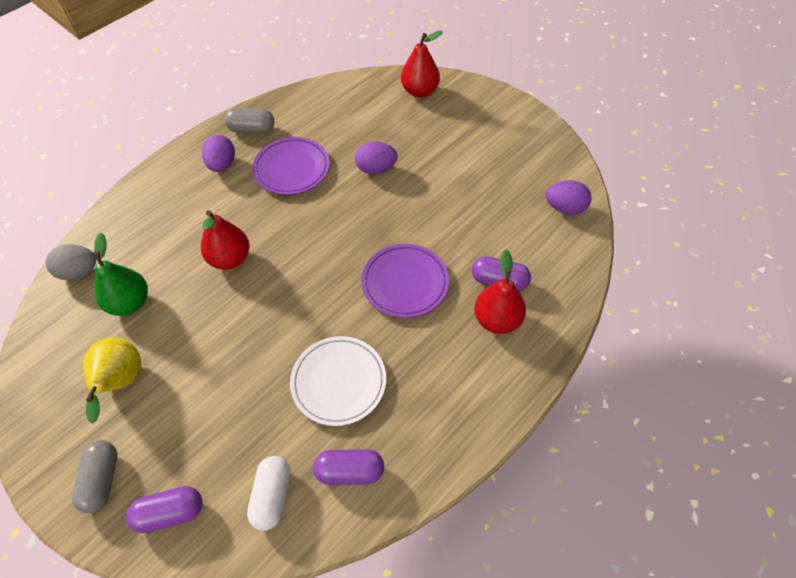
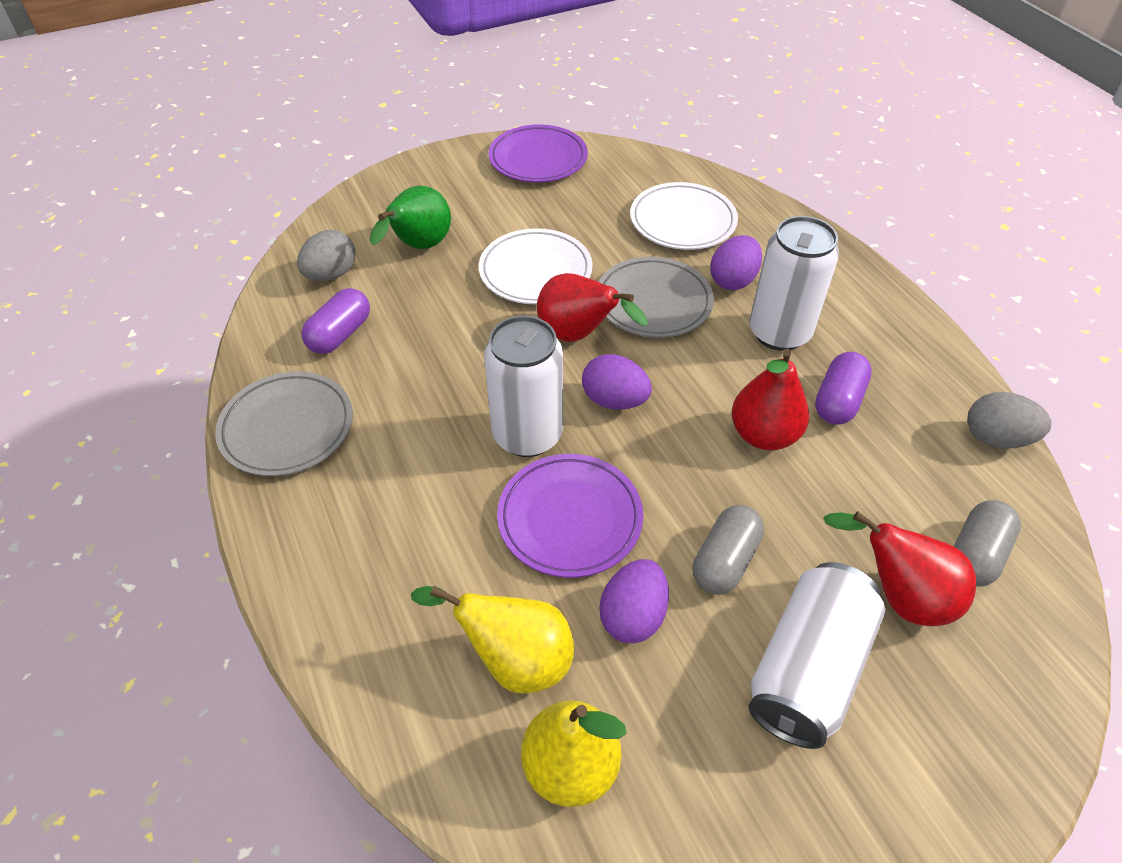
grey egg: [46,244,96,280] = 1 -> [297,230,355,281] [967,392,1051,449] = 2
grey plate: none = 0 -> [215,371,353,476] [599,257,714,338] = 2
purple capsule: [126,486,203,533] [313,449,384,485] [472,256,531,291] = 3 -> [301,288,370,354] [815,352,872,425] = 2
white can: none = 0 -> [484,316,563,457] [749,216,839,351] [749,562,885,749] = 3
white capsule: [247,456,290,531] = 1 -> none = 0
white plate: [290,336,386,426] = 1 -> [479,228,592,304] [630,182,738,250] = 2
yellow pear: [83,338,141,424] = 1 -> [411,586,574,694] [521,700,626,807] = 2

